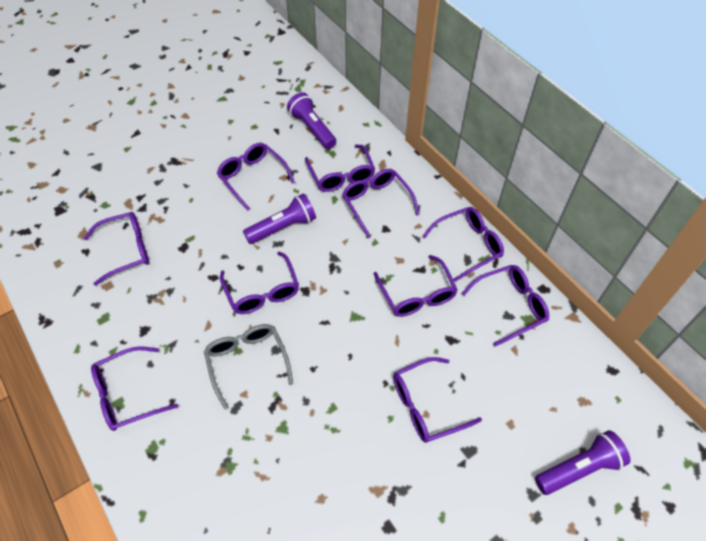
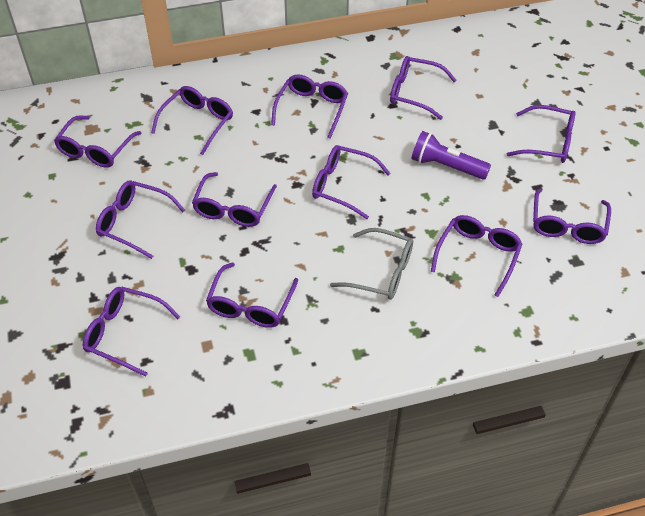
purple flashlight: [243,193,316,244] [287,92,336,149] [535,430,630,495] = 3 -> [412,131,491,180] = 1
purple glasses: [84,212,149,286] [91,346,178,431] [217,143,295,211] [220,251,299,314] [305,144,375,192] [342,169,419,238] [374,255,457,317] [393,357,482,443] [422,207,504,282] [461,265,549,346] = 10 -> [54,115,141,168] [83,287,180,377] [96,181,185,259] [151,86,233,155] [192,172,277,227] [206,262,298,328] [271,74,348,139] [312,145,390,219] [390,56,456,119] [431,215,522,297] [507,105,575,163] [533,189,611,244] = 12

